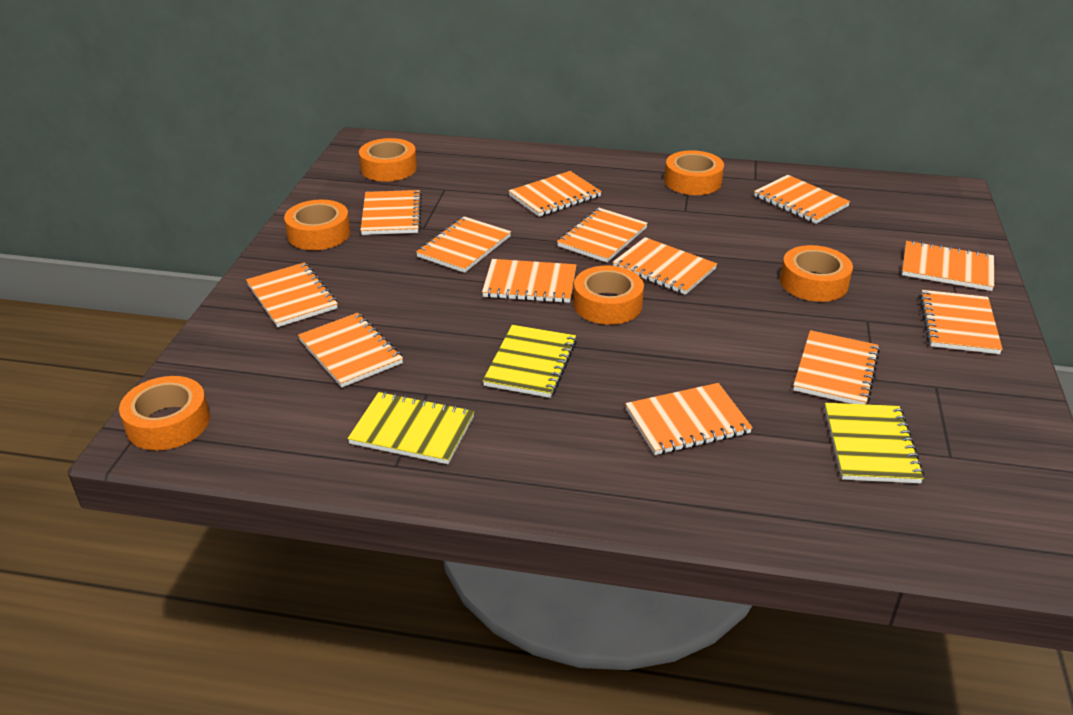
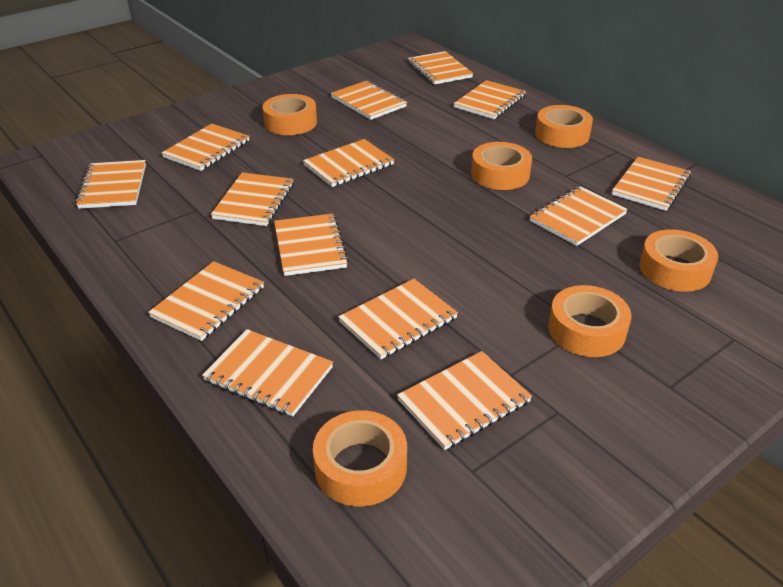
orange notebook: [246,262,338,327] [298,313,403,387] [360,190,422,235] [416,217,511,273] [482,259,576,303] [509,171,602,217] [557,208,648,263] [613,237,717,295] [625,383,753,455] [754,175,850,224] [793,330,880,404] [902,240,994,291] [920,290,1003,354] = 13 -> [76,160,146,209] [148,261,264,341] [162,124,249,171] [202,329,333,417] [211,172,294,226] [274,214,349,276] [303,139,394,187] [331,81,407,120] [338,279,458,359] [397,351,532,450] [408,51,473,85] [454,80,526,119] [530,186,628,246] [612,157,691,211] = 14
yellow notebook: [347,392,474,464] [483,325,577,398] [825,403,924,483] = 3 -> none = 0

